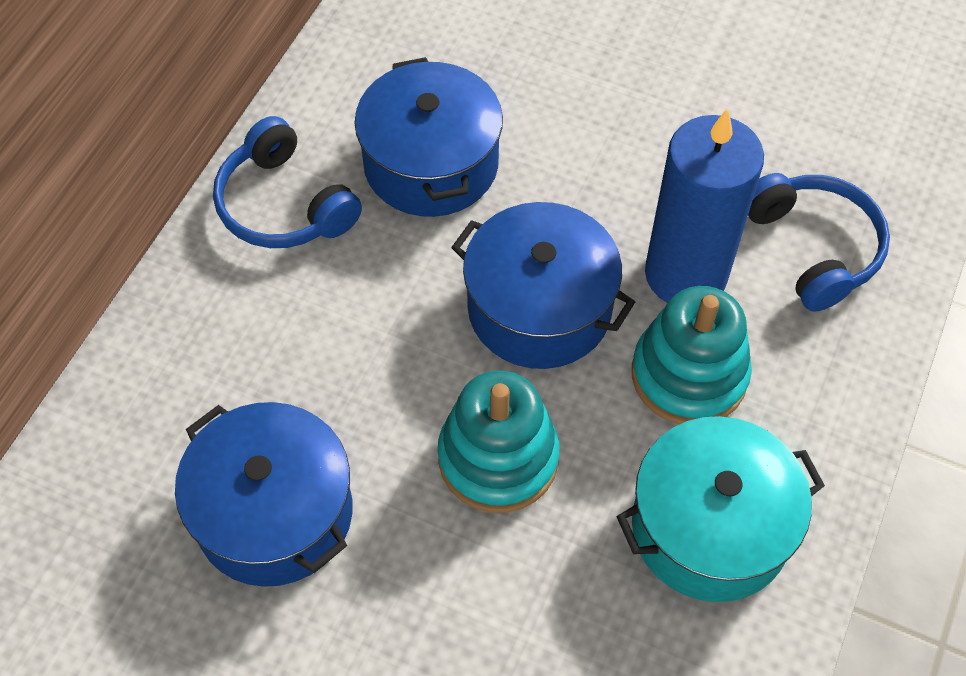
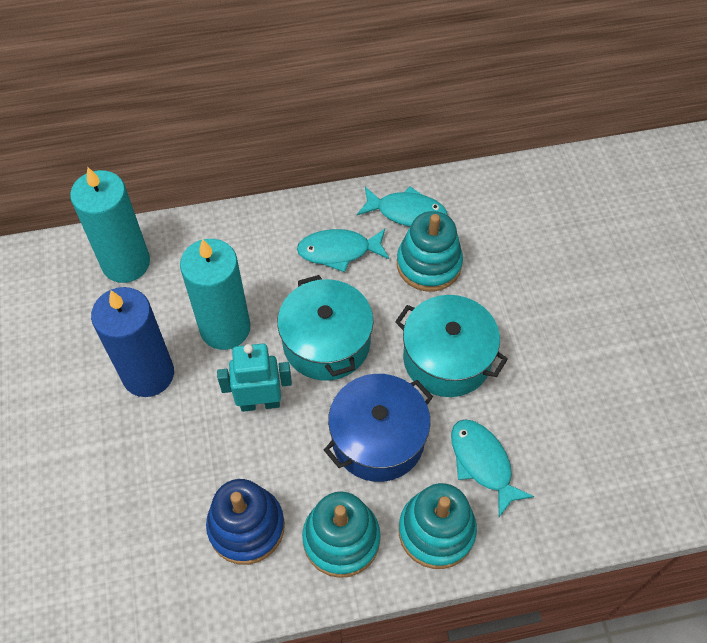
blue headphones: [213,116,362,248] [748,173,890,312] = 2 -> none = 0
blue pot: [175,402,352,587] [355,57,503,217] [451,202,635,369] = 3 -> [324,374,433,482] = 1
blue stacking toy: none = 0 -> [206,479,285,565] = 1
turquoise candle: none = 0 -> [70,167,150,283] [180,239,250,350] = 2
turquoise fish: none = 0 -> [297,229,389,272] [357,186,447,227] [451,419,534,517] = 3
turquoise pot: [617,416,825,602] = 1 -> [277,275,373,381] [395,295,508,397] = 2
turquoise robot: none = 0 -> [217,343,292,412] = 1
turquoise stacking toy: [438,371,560,513] [632,286,752,425] = 2 -> [302,492,381,578] [397,211,463,292] [399,483,477,569] = 3

